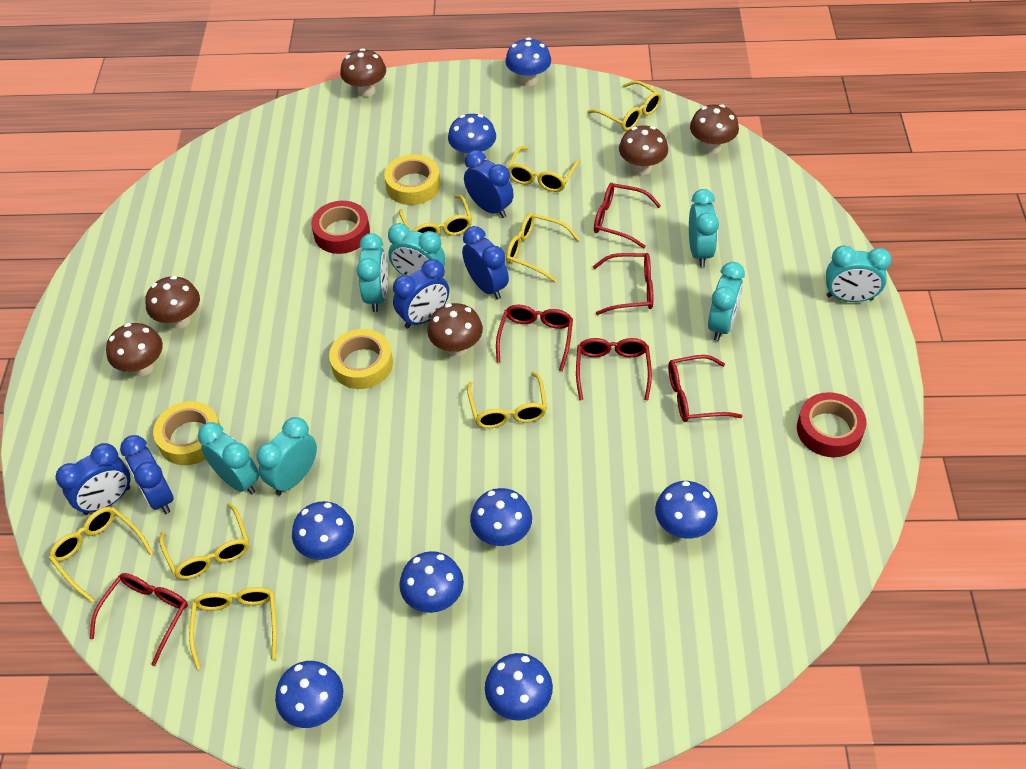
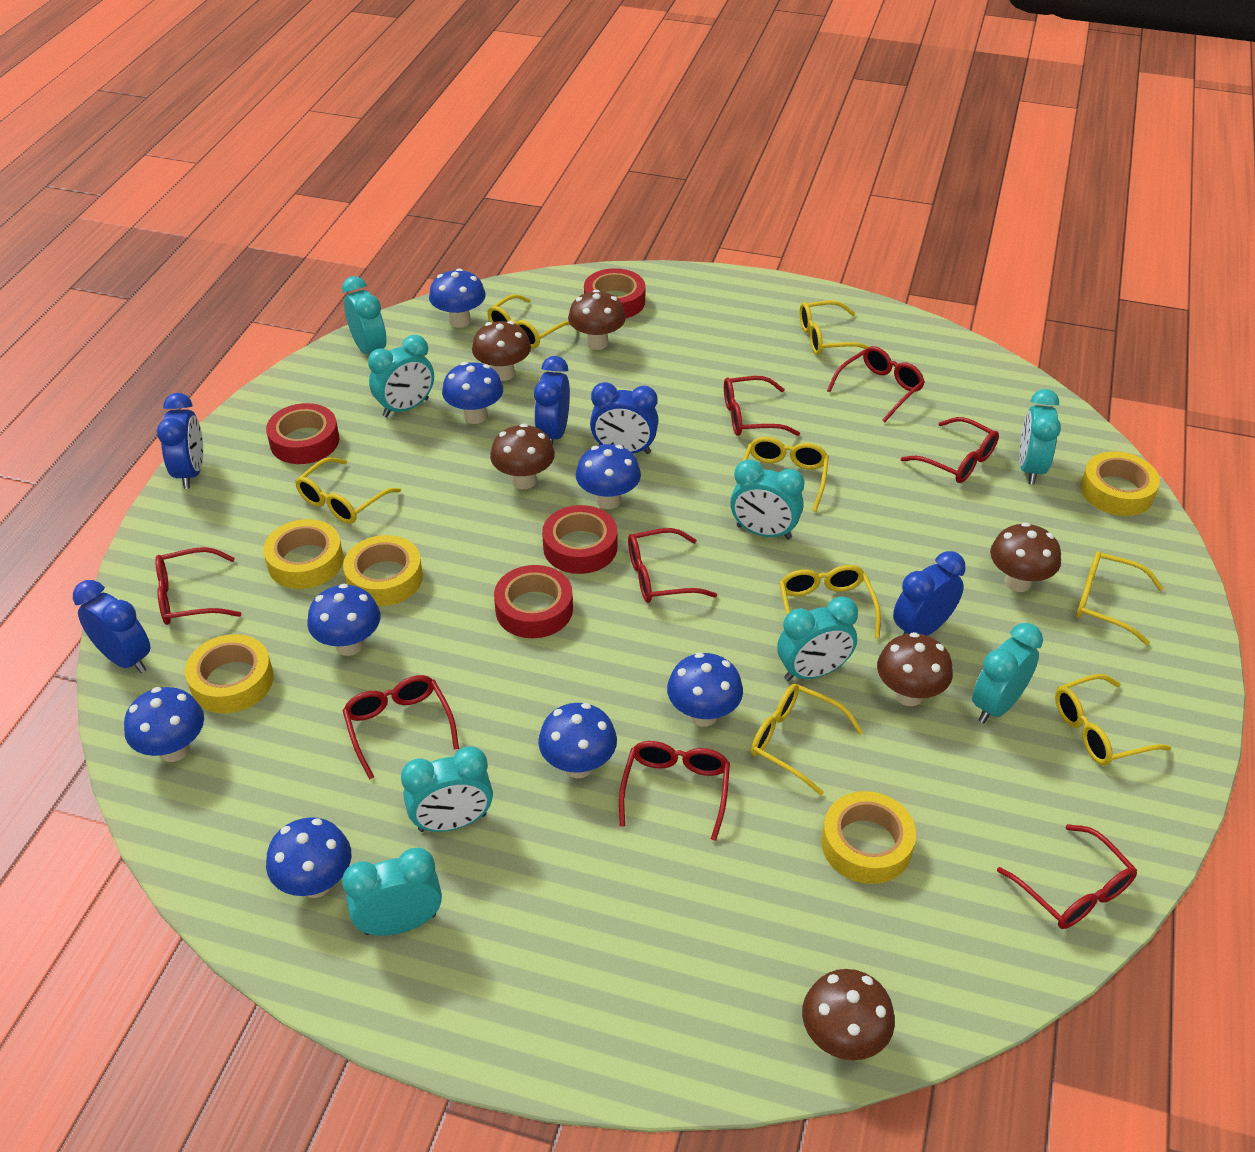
red glasses: [90,573,188,666] [496,305,573,371] [576,338,652,400] [593,253,653,315] [594,183,661,248] [668,355,742,422] = 6 -> [155,547,241,625] [342,675,459,780] [619,741,730,841] [628,528,717,603] [724,376,800,436] [827,346,925,422] [901,417,999,483] [997,824,1137,929] = 8
red tape: [311,201,370,254] [797,392,866,457] = 2 -> [266,403,339,464] [494,565,573,638] [542,505,617,574] [584,268,645,318] = 4
turquoise clock: [198,422,259,494] [257,417,317,495] [357,233,388,312] [388,223,445,276] [689,189,719,267] [708,262,745,341] [826,245,892,302] = 7 -> [342,276,387,354] [342,848,442,936] [368,335,434,417] [401,746,493,832] [730,459,804,539] [777,597,858,681] [972,623,1043,723] [1019,389,1061,484] = 8
yellow tape: [153,401,221,465] [329,329,393,389] [384,154,440,205] = 3 -> [185,634,274,713] [263,519,343,589] [343,535,423,606] [821,791,916,884] [1081,451,1160,516] = 5

